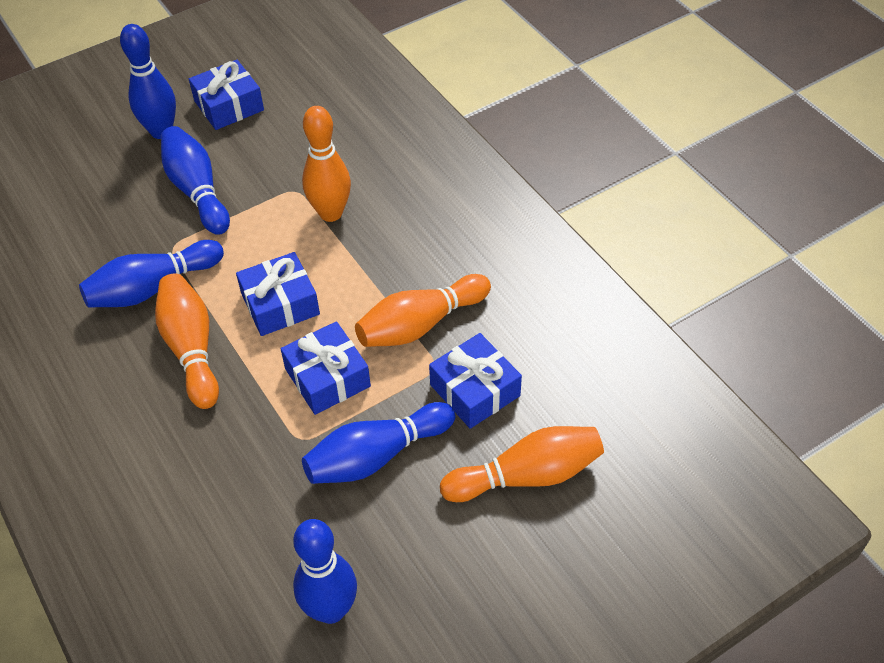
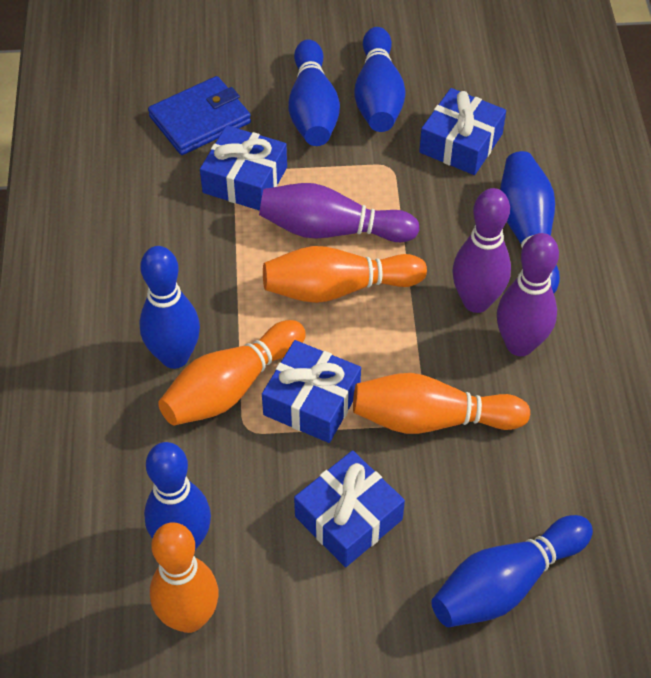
blue bowling pin: [79,240,224,308] [120,24,176,139] [161,126,230,235] [293,519,357,624] [302,402,455,484] = 5 -> [139,246,200,369] [144,442,211,550] [288,39,340,146] [354,27,406,132] [431,515,593,627] [500,151,560,293] = 6
blue wallet: none = 0 -> [148,76,251,155] = 1
purple bowling pin: none = 0 -> [259,183,420,242] [452,188,511,313] [497,233,559,356] = 3

